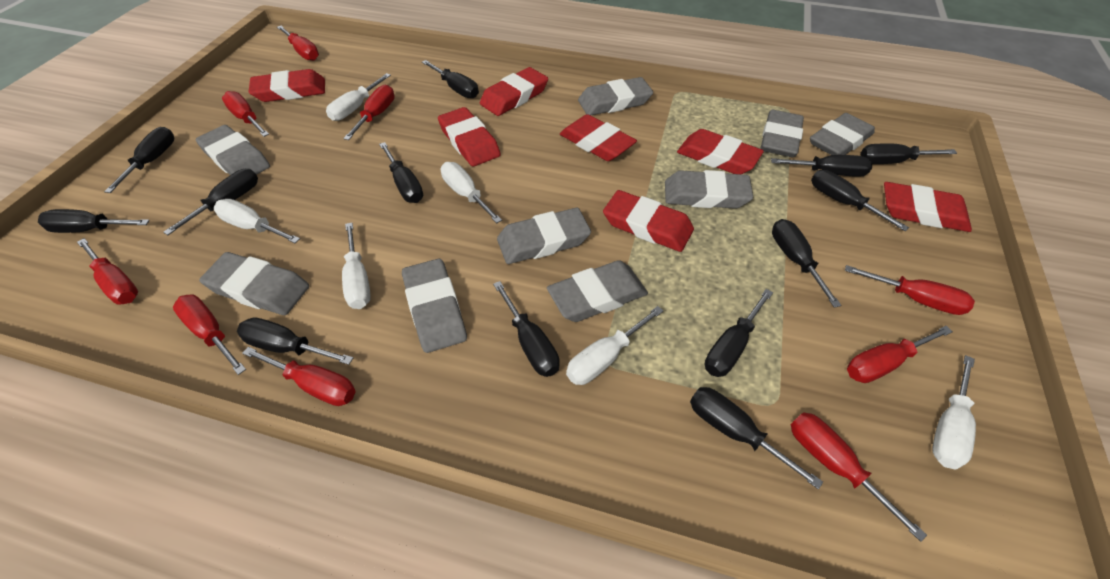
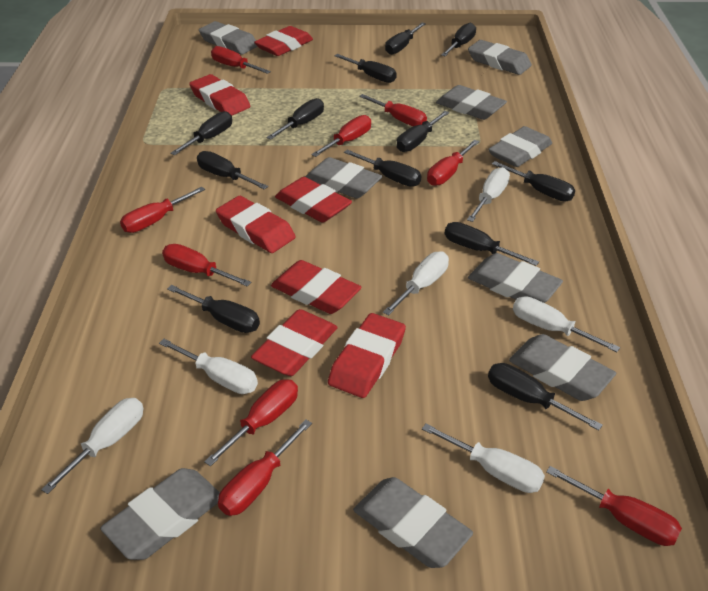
black screwdriver: [38,209,150,233] [104,127,174,193] [163,169,258,235] [237,317,353,365] [379,142,423,203] [422,60,479,98] [493,281,560,377] [690,387,823,490] [705,289,773,377] [771,155,872,177] [772,219,841,308] [811,170,909,231] [860,143,957,164] = 13 -> [167,285,260,333] [170,111,232,155] [197,151,268,189] [266,98,324,140] [334,54,397,83] [344,150,422,187] [385,23,426,55] [397,111,449,152] [441,23,476,56] [445,222,539,266] [488,363,603,431] [492,161,575,201] = 12

